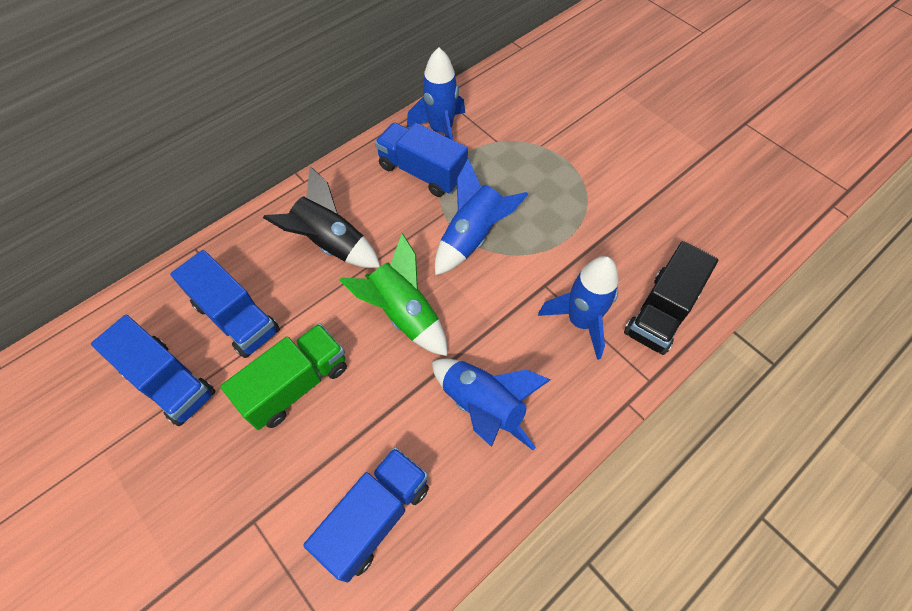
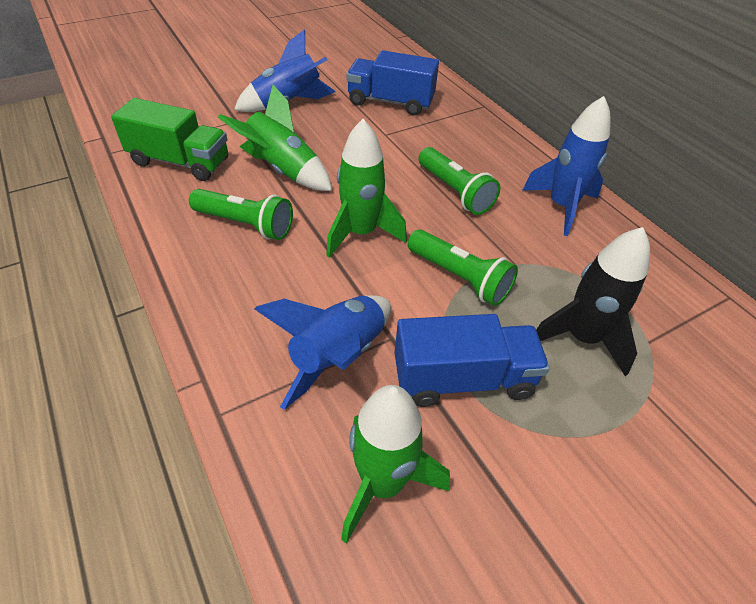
black truck: [624,241,718,355] = 1 -> none = 0
blue rocket: [407,47,465,140] [432,358,551,450] [435,159,528,275] [538,256,619,360] = 4 -> [234,29,335,112] [254,295,391,410] [522,96,611,236] = 3
blue truck: [91,315,216,426] [170,250,280,358] [303,447,429,583] [375,122,468,197] = 4 -> [346,50,439,115] [394,314,550,407] = 2
green flashlight: none = 0 -> [189,189,293,240] [408,229,518,306] [419,147,500,215] = 3
green rocket: [340,233,447,356] = 1 -> [218,85,332,191] [326,119,407,258] [341,385,450,544] = 3

